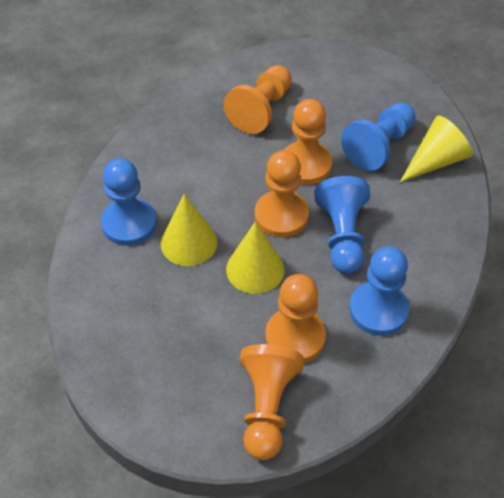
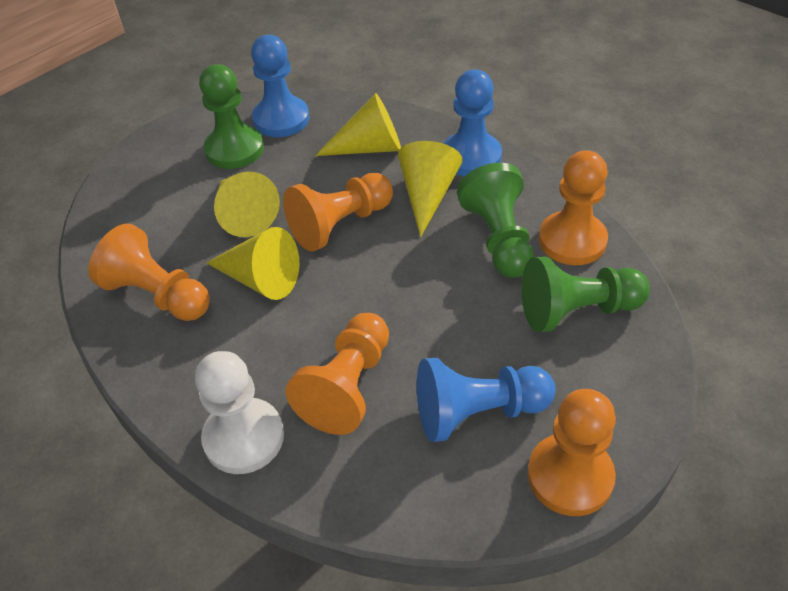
blue pawn: [101,158,157,246] [314,176,370,274] [341,102,416,171] [349,246,410,336] = 4 -> [251,35,309,137] [417,358,556,442] [443,70,502,177] = 3
green pawn: none = 0 -> [199,64,264,169] [457,163,534,278] [522,257,650,332] = 3
white pawn: none = 0 -> [195,351,284,474] = 1
yellow cone: [161,194,218,266] [226,221,284,294] [400,115,473,182] = 3 -> [206,227,300,300] [214,172,280,237] [315,93,401,156] [398,141,463,237] = 4

